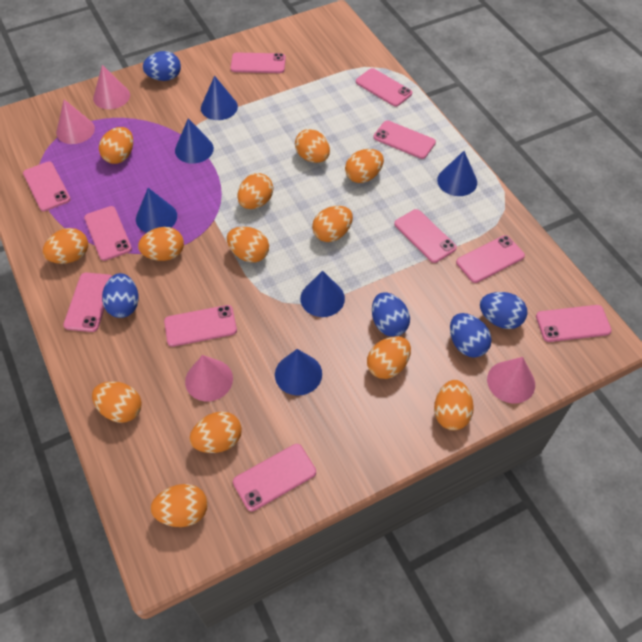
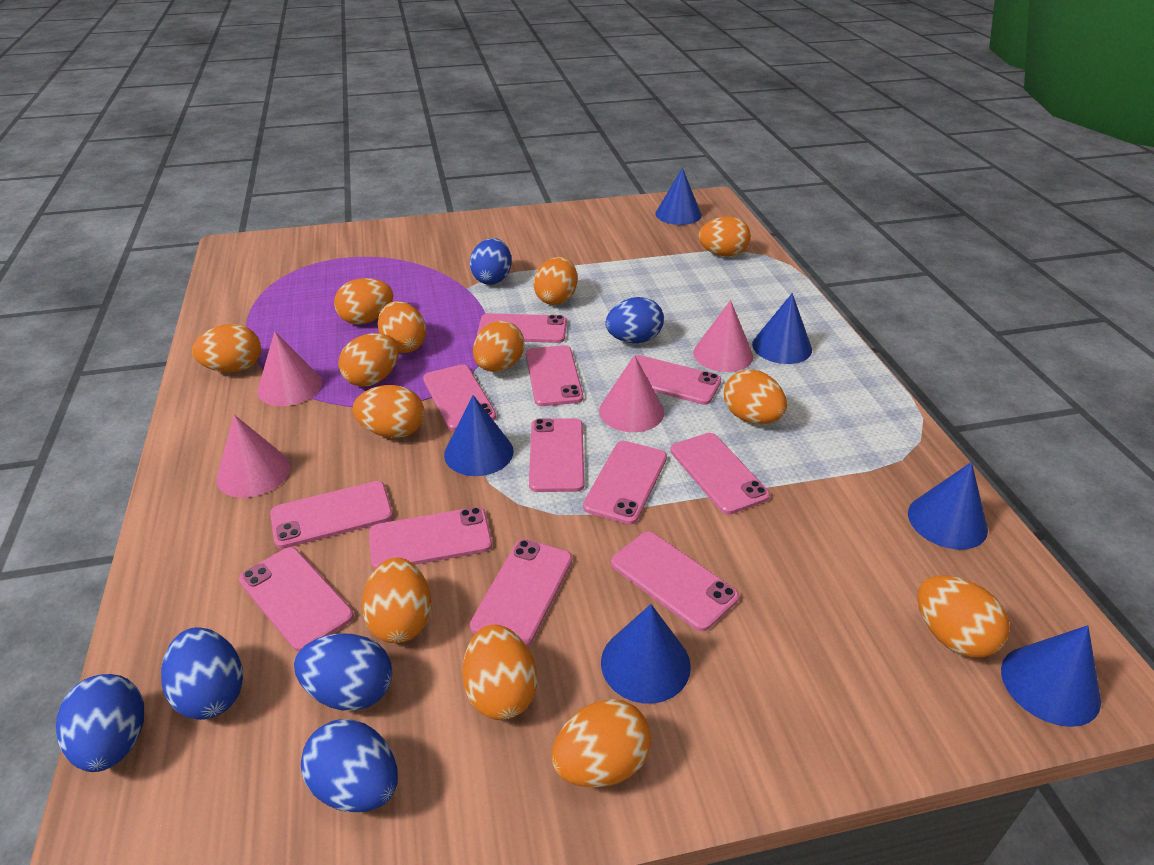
blue egg: [102,273,139,318] [143,51,181,81] [372,292,410,337] [450,313,492,358] [480,292,528,329] = 5 -> [56,674,144,772] [161,627,243,720] [294,633,392,711] [301,719,398,812] [470,238,512,285] [605,297,664,343] = 6
pink phone: [23,162,71,211] [63,272,112,332] [84,206,132,261] [164,305,237,347] [230,53,286,73] [233,444,316,511] [356,68,412,107] [373,120,436,159] [394,209,457,263] [456,235,525,283] [536,305,612,342] = 11 -> [239,547,354,652] [270,481,393,549] [369,507,492,569] [423,364,496,431] [470,539,572,647] [477,313,567,343] [526,345,583,406] [529,418,585,492] [583,441,667,525] [611,532,739,631] [620,355,721,405] [670,433,770,515] = 12

